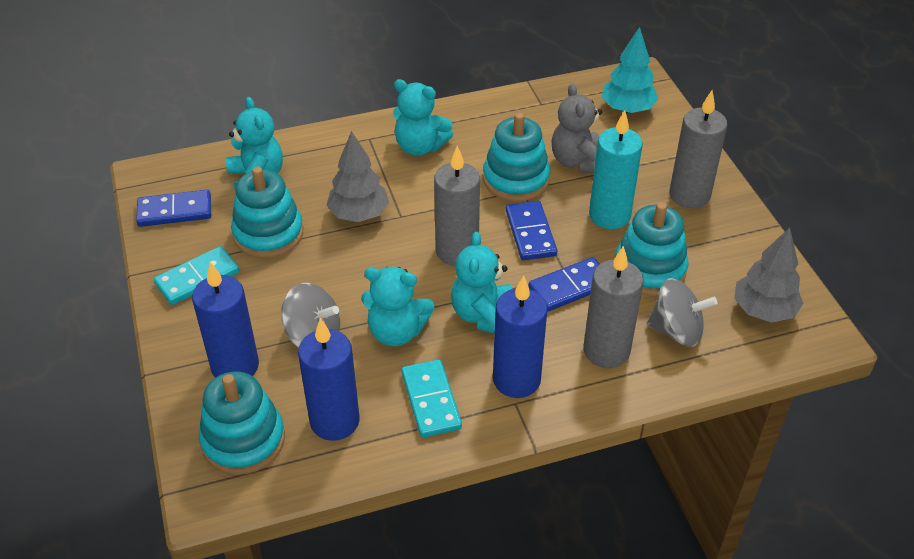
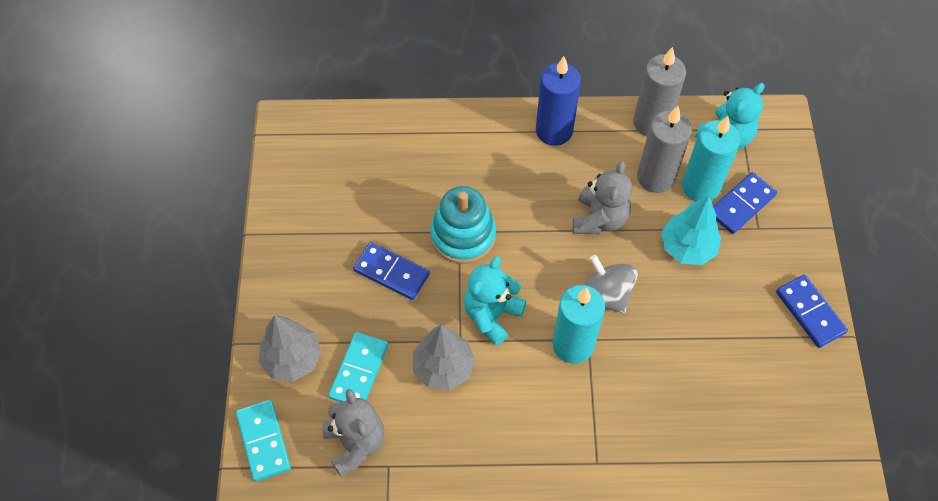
blue candle: [192,262,259,378] [298,318,359,441] [493,275,548,398] = 3 -> [536,56,581,146] = 1
grey candle: [434,146,480,266] [583,246,643,368] [669,91,727,208] = 3 -> [633,47,686,136] [637,106,692,193] = 2
grey spinning top: [281,283,340,348] [647,278,717,347] = 2 -> [584,255,638,313] = 1
grey teddy bear: [551,83,602,173] = 1 -> [322,389,385,477] [573,161,632,234] = 2
turquoise candle: [589,110,643,229] = 1 -> [553,285,605,364] [682,116,741,201] = 2
turquoise stacking toy: [199,372,285,475] [231,167,303,258] [483,113,550,202] [615,202,688,296] = 4 -> [430,186,496,264] = 1
turquoise teddy bear: [226,97,283,190] [361,267,435,346] [393,79,453,156] [451,232,512,334] = 4 -> [464,256,526,346] [695,83,764,149] = 2

